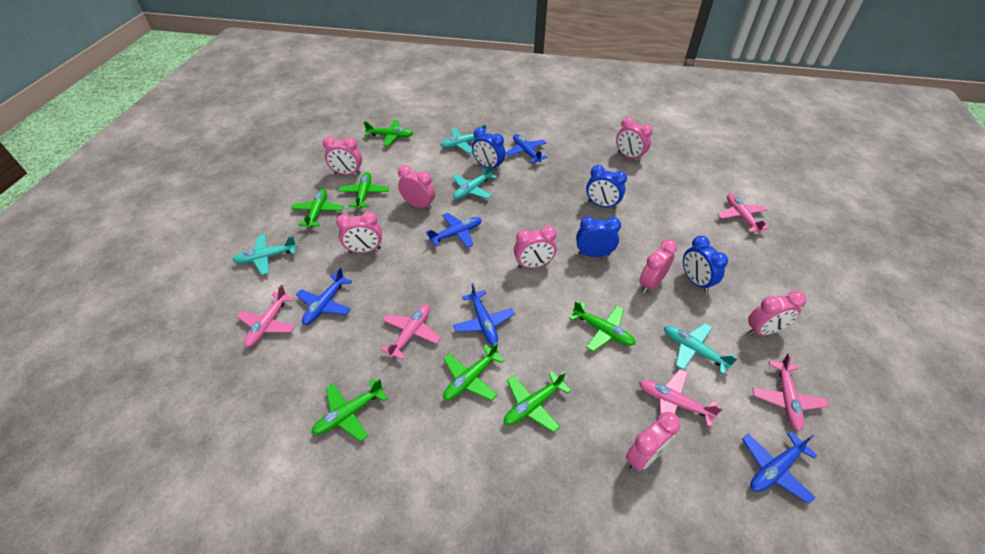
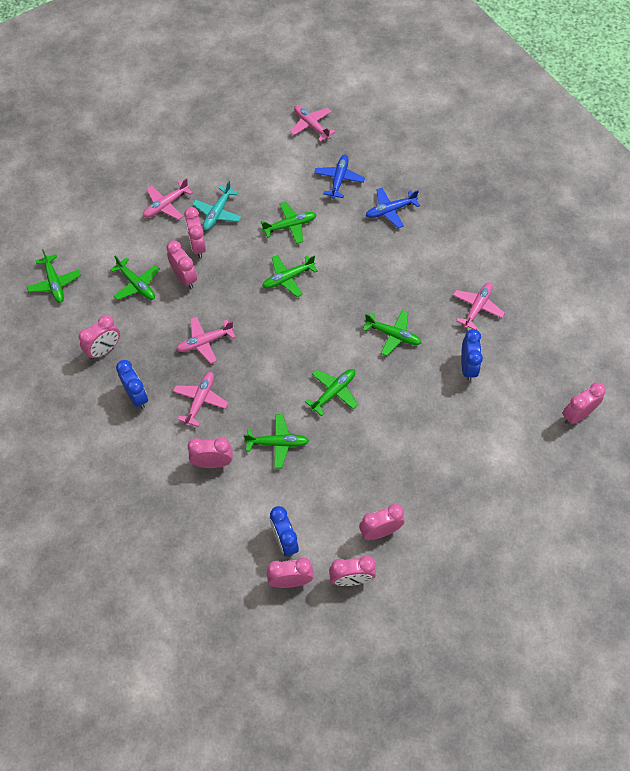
blue clock: [472,127,506,171] [576,217,621,257] [586,165,627,209] [683,236,728,292] = 4 -> [116,360,148,409] [270,506,299,557] [461,329,483,381] = 3
blue plane: [296,267,352,325] [426,213,482,248] [453,283,515,345] [506,134,547,163] [742,431,818,504] = 5 -> [314,155,365,199] [366,188,420,228] = 2
turquoise plane: [232,234,297,275] [440,124,486,154] [452,164,497,199] [664,323,738,374] = 4 -> [192,181,241,230] = 1

